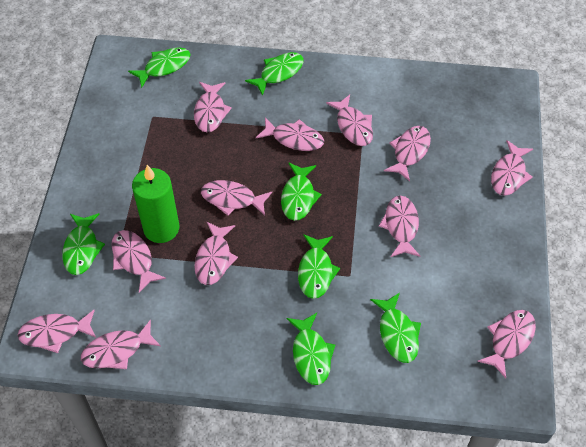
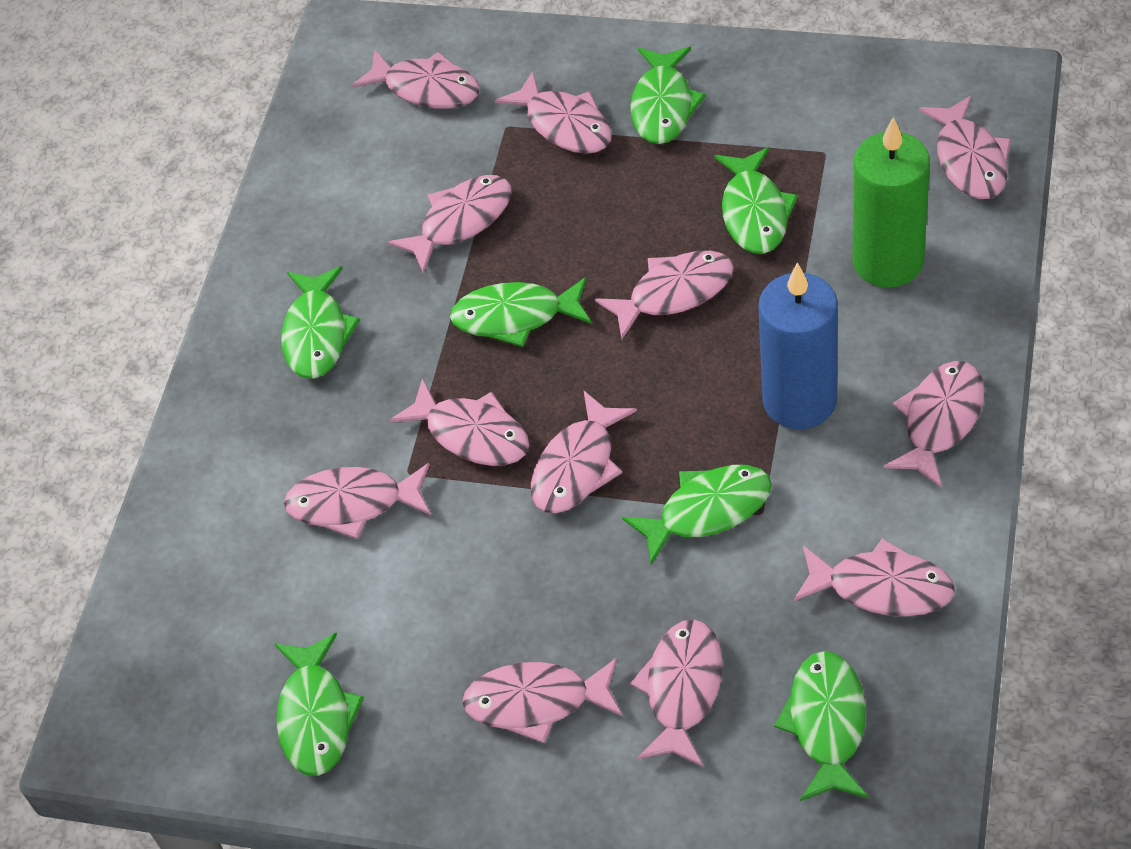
blue candle: none = 0 -> [759,263,838,429] = 1

